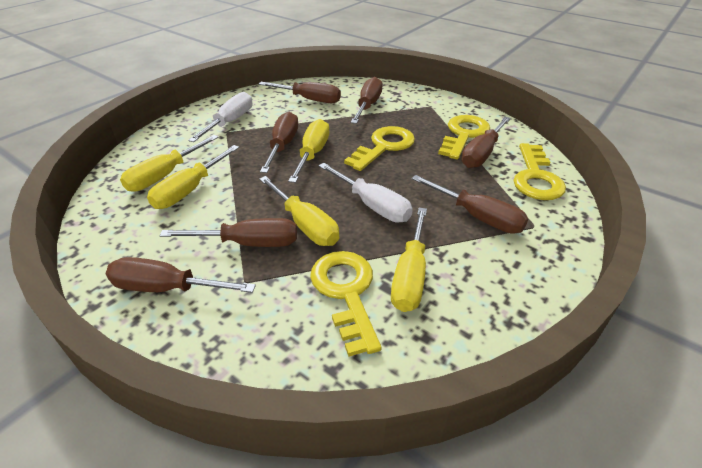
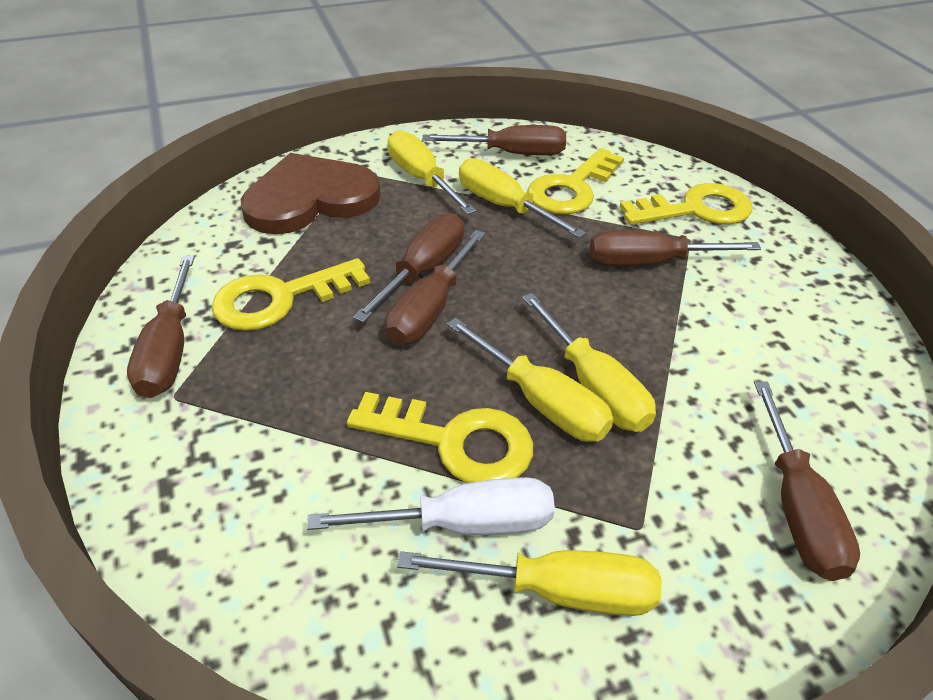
brown heart: none = 0 -> [241,153,381,234] = 1
brown screwdriver: [106,257,256,293] [160,218,297,247] [259,82,341,103] [260,112,298,173] [351,77,382,124] [412,175,528,234] [461,117,511,168] = 7 -> [127,255,195,398] [353,213,464,323] [385,230,485,345] [422,125,566,155] [590,230,761,266] [754,381,860,581] = 6
white screwdriver: [188,92,252,142] [319,163,413,222] = 2 -> [307,477,555,535] = 1

